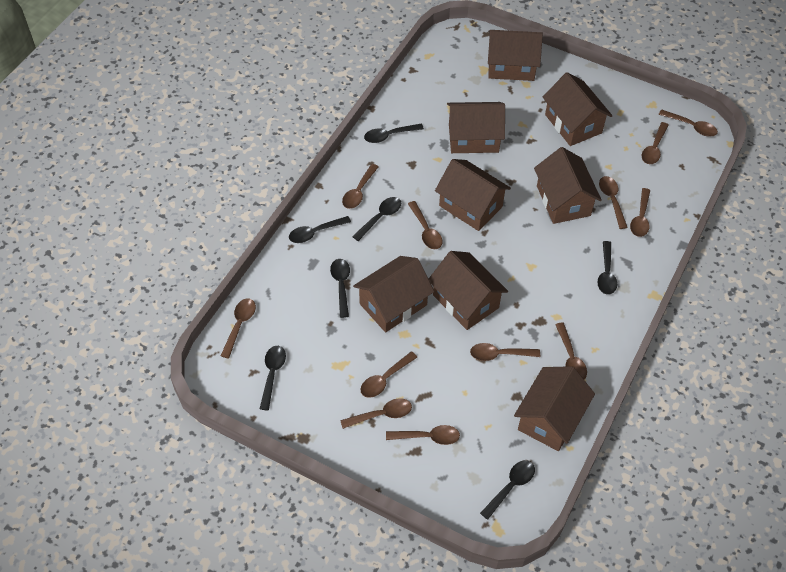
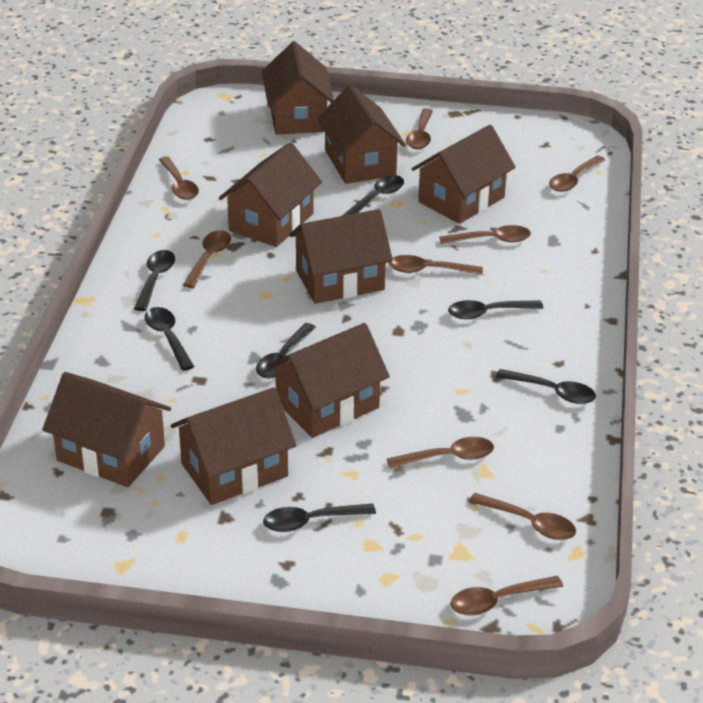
brown spoon: [221,298,256,359] [340,398,412,429] [342,164,378,209] [360,351,417,398] [386,425,460,445] [408,201,443,249] [470,343,540,361] [555,322,587,379] [599,176,628,229] [630,188,650,237] [642,122,669,164] [658,109,718,137] = 12 -> [159,157,199,200] [183,230,231,288] [387,437,494,468] [389,255,483,275] [406,108,433,149] [439,225,531,244] [451,576,563,616] [469,493,576,540] [549,156,605,192] = 9

